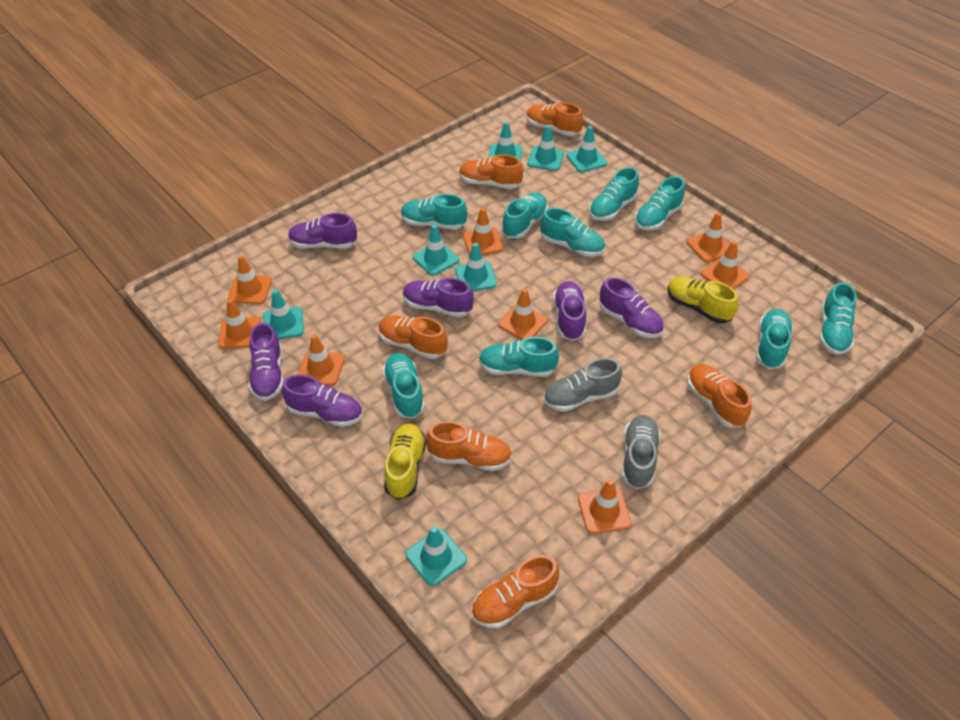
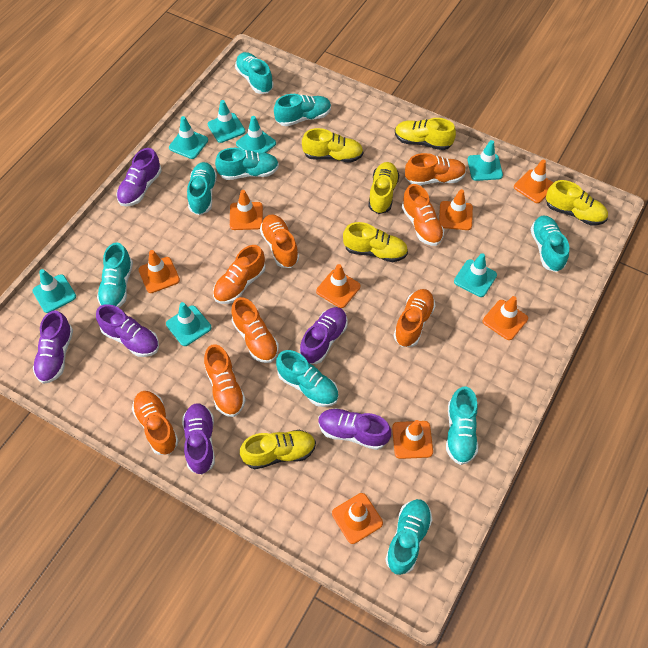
grey shoe: [544,358,622,412] [622,415,660,489] = 2 -> none = 0
orange shoe: [378,315,448,359] [426,421,512,471] [459,154,523,189] [471,555,559,629] [526,102,583,136] [687,364,751,428] = 6 -> [132,391,179,455] [204,344,246,417] [213,245,266,304] [231,297,279,363] [260,214,299,268] [394,289,435,347] [402,184,444,246] [405,153,466,185] = 8
yellow shoe: [384,423,426,500] [667,276,739,323] = 2 -> [240,430,316,469] [302,128,363,163] [343,222,408,262] [368,162,399,214] [395,118,456,150] [546,180,608,226] = 6

